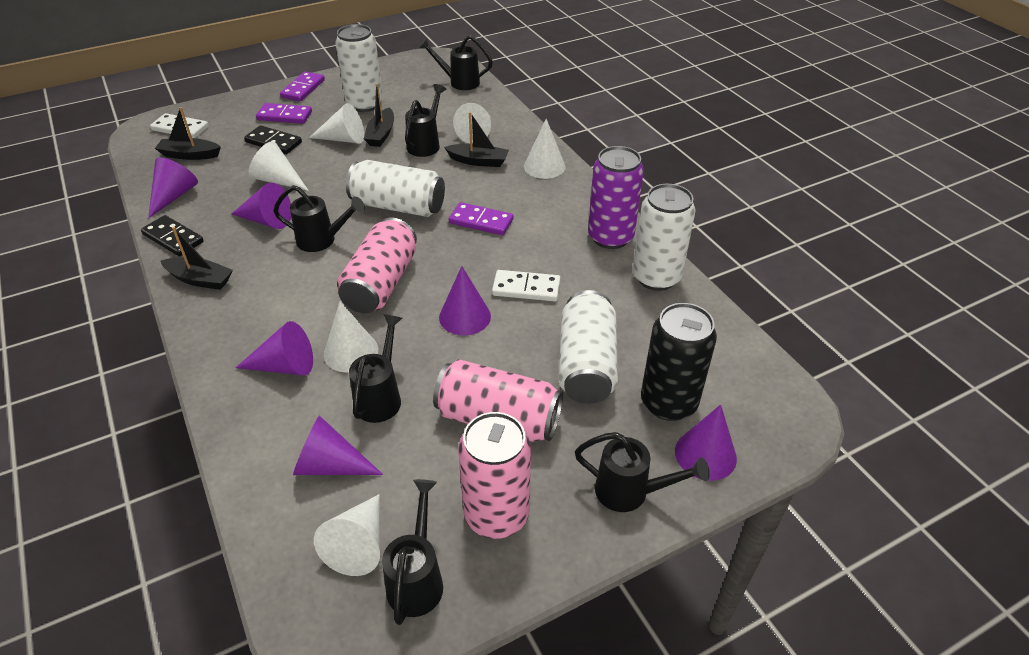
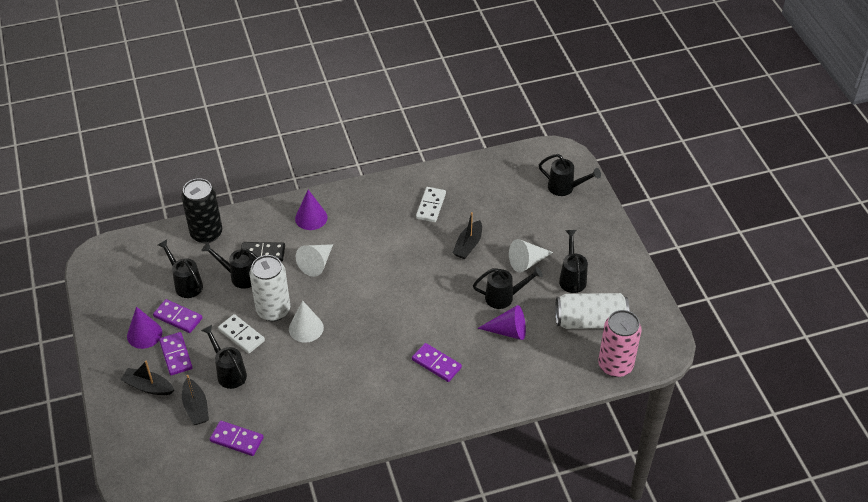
black boat: [155,107,221,160] [161,227,233,290] [364,83,394,147] [444,112,509,167] = 4 -> [120,361,174,395] [182,375,209,425] [453,212,482,259] = 3
black domino: [141,215,204,256] [244,125,302,154] = 2 -> [241,242,285,262] = 1
pink can: [337,217,417,313] [433,359,563,442] [458,412,531,539] = 3 -> [598,310,642,377] = 1
purple can: [588,146,644,249] = 1 -> none = 0
purple cone: [148,157,198,218] [231,183,291,229] [236,321,313,375] [293,415,383,475] [439,266,491,336] [675,404,737,481] = 6 -> [127,307,162,349] [295,190,328,230] [477,305,526,340] = 3
purple domino: [256,103,312,124] [280,72,325,101] [449,202,513,235] = 3 -> [153,299,202,333] [159,332,193,375] [210,421,264,456] [412,343,462,382] = 4
white can: [335,24,383,112] [346,160,445,217] [559,290,618,404] [633,184,696,291] = 4 -> [250,255,290,321] [555,293,629,329] = 2
white cone: [249,141,309,191] [309,103,364,144] [314,494,380,576] [324,301,378,372] [453,103,491,144] [524,119,565,179] = 6 -> [289,300,324,343] [296,244,333,277] [509,239,553,273] = 3

